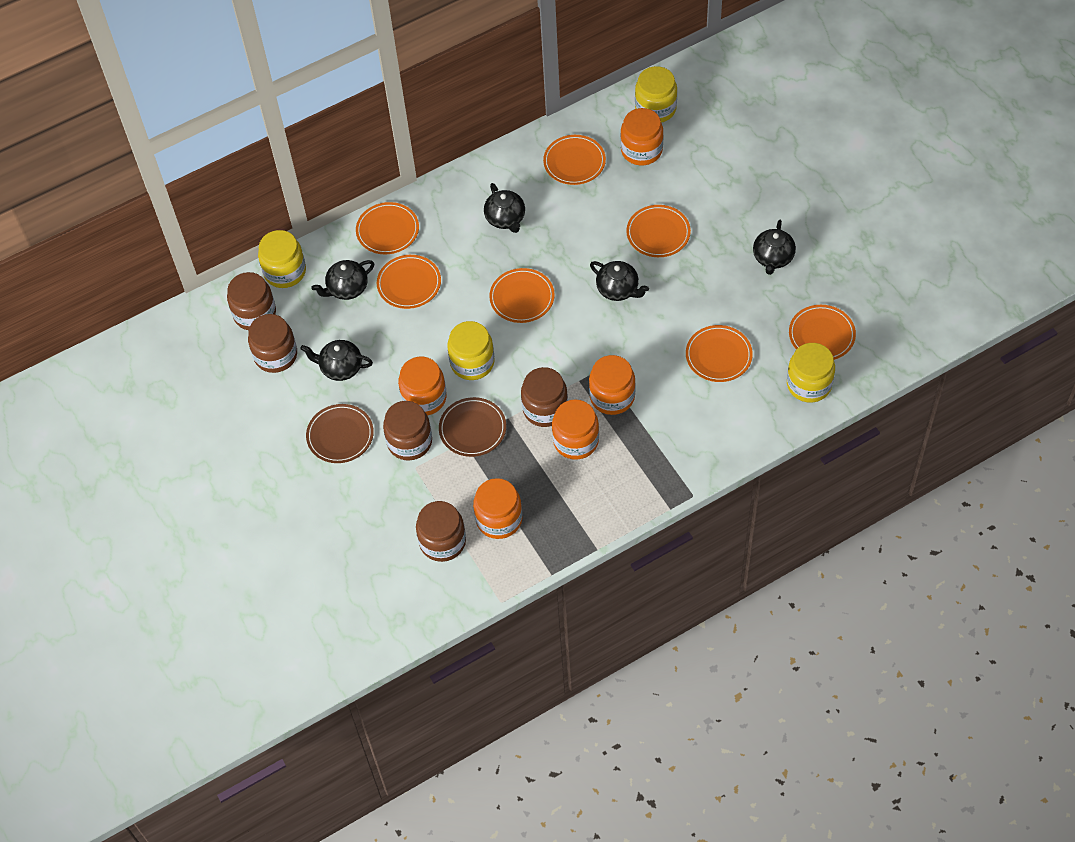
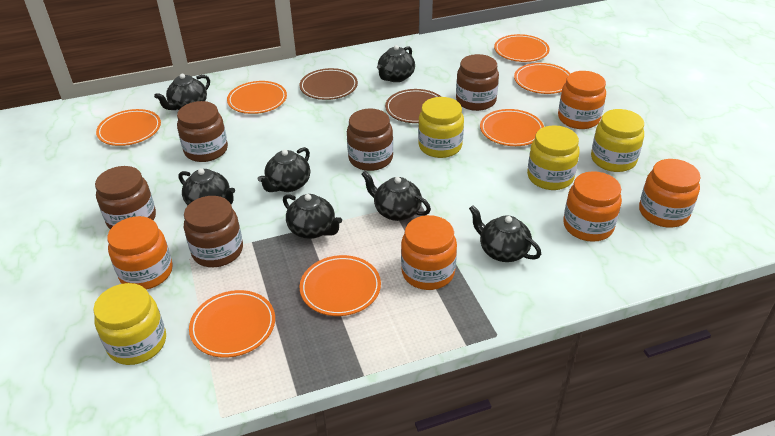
black teapot: [300,340,373,381] [311,260,374,300] [484,183,525,233] [590,261,649,301] [753,220,796,275] = 5 -> [154,74,210,110] [179,168,235,205] [258,147,310,192] [283,194,342,239] [361,171,431,221] [377,45,415,82] [469,205,541,262] = 7

